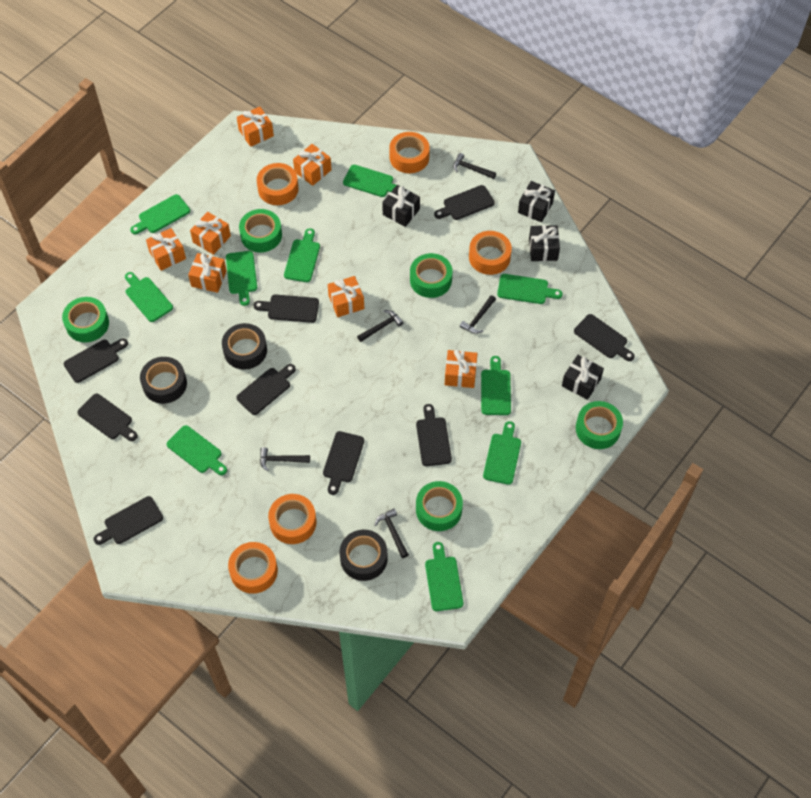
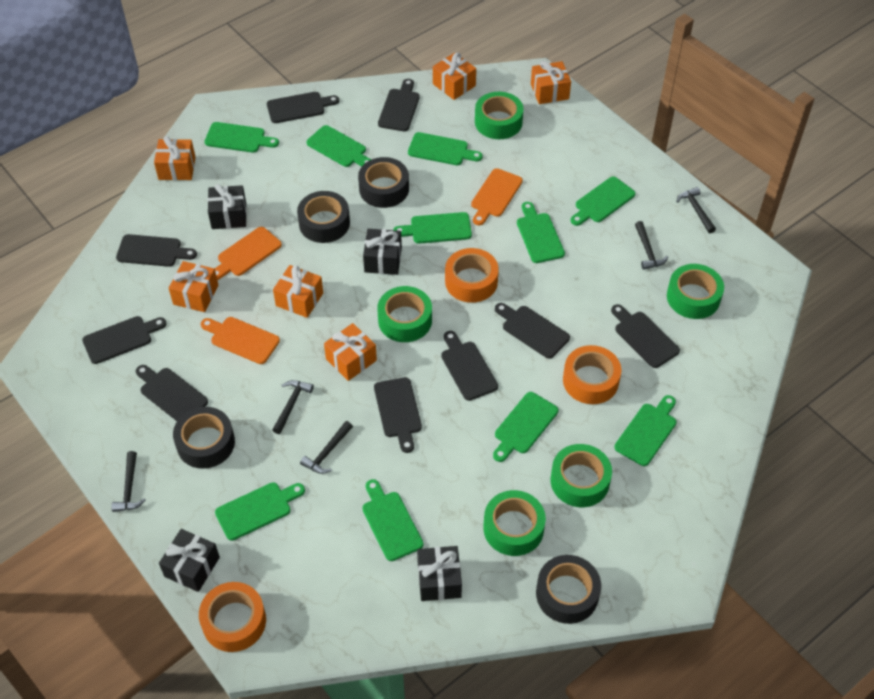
black tape: [140,357,187,404] [222,323,267,370] [340,530,388,581] = 3 -> [173,407,235,469] [297,191,350,243] [358,157,409,208] [536,555,601,624] = 4
orange cutting board: none = 0 -> [201,317,280,364] [214,227,282,280] [471,168,523,225] = 3
orange gift: [146,228,186,271] [188,253,227,293] [190,212,231,255] [237,107,274,147] [293,144,332,186] [328,276,364,317] [445,350,478,388] = 7 -> [154,136,196,180] [169,261,218,312] [273,265,323,318] [324,323,377,381] [433,53,476,100] [531,61,571,104] = 6
orange tape: [228,542,278,594] [257,163,299,205] [268,494,316,544] [389,132,430,173] [469,231,512,275] = 5 -> [199,582,266,652] [445,248,499,303] [563,345,621,404] = 3

